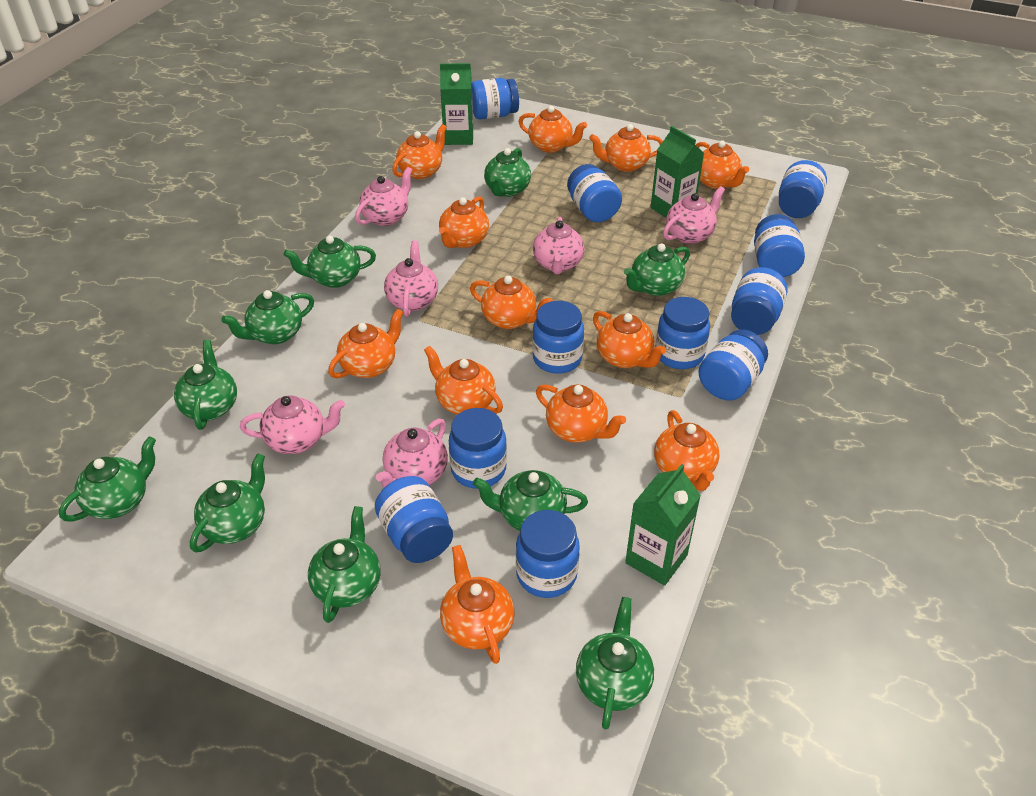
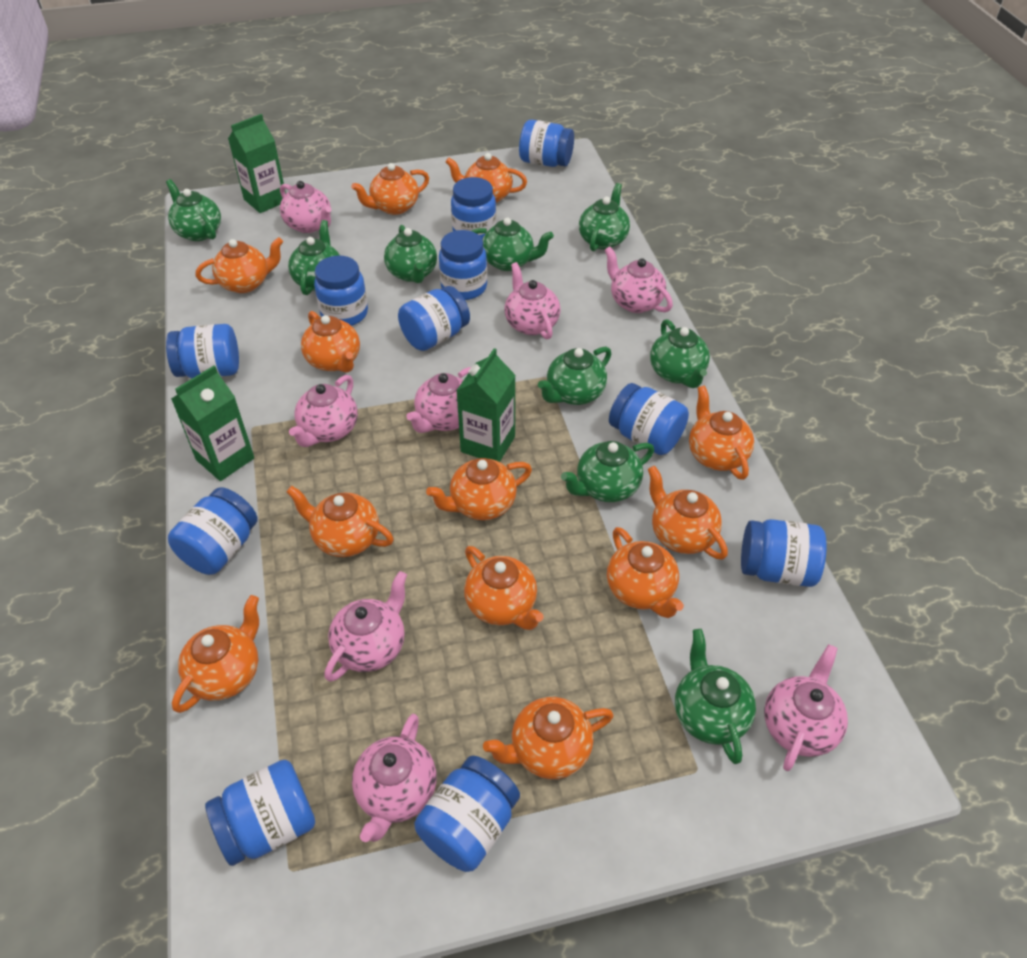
green teapot: [59,436,156,521] [174,340,237,430] [190,453,265,553] [221,290,314,344] [283,236,376,288] [308,506,381,623] [473,470,588,531] [484,148,531,197] [576,597,654,730] [624,243,690,296] = 10 -> [166,179,221,241] [288,220,340,295] [384,225,437,283] [472,218,554,271] [538,347,611,405] [561,441,654,502] [579,183,630,251] [650,319,710,388] [675,629,756,764] = 9
pink teapot: [240,395,345,454] [355,167,413,226] [376,419,448,489] [384,240,438,317] [533,217,584,274] [663,186,725,244] = 6 -> [280,181,331,233] [289,375,358,447] [324,571,407,682] [352,714,437,842] [406,367,471,433] [504,262,561,339] [605,246,673,313] [764,644,848,771] = 8

